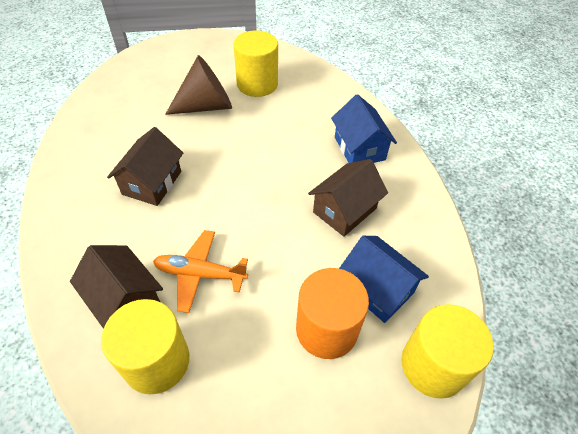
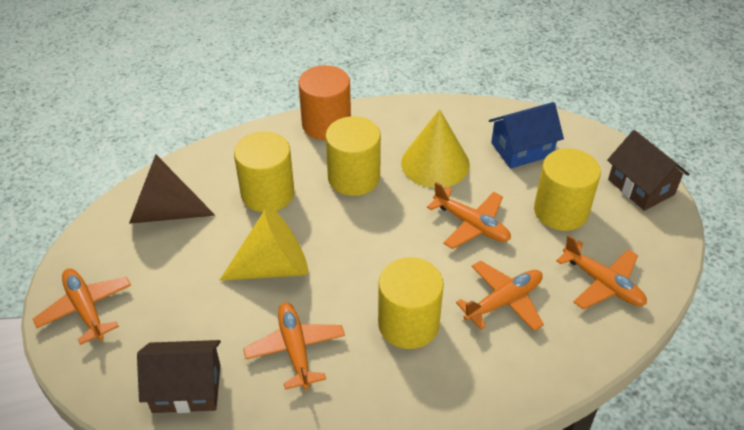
blue house: [331,94,397,163] [339,236,429,323] = 2 -> [489,102,564,169] = 1
brown house: [70,245,163,329] [107,127,183,206] [308,159,388,237] = 3 -> [137,340,221,413] [607,130,690,211] = 2
orange plane: [153,230,248,313] = 1 -> [33,268,131,345] [243,302,345,390] [427,182,511,249] [456,261,544,331] [556,235,647,309] = 5
yellow cone: none = 0 -> [220,207,308,281] [401,109,470,188] = 2
yellow cylinder: [101,299,189,394] [234,31,278,97] [401,304,494,399] = 3 -> [234,132,294,212] [326,116,381,196] [378,257,444,349] [534,148,601,231] = 4

